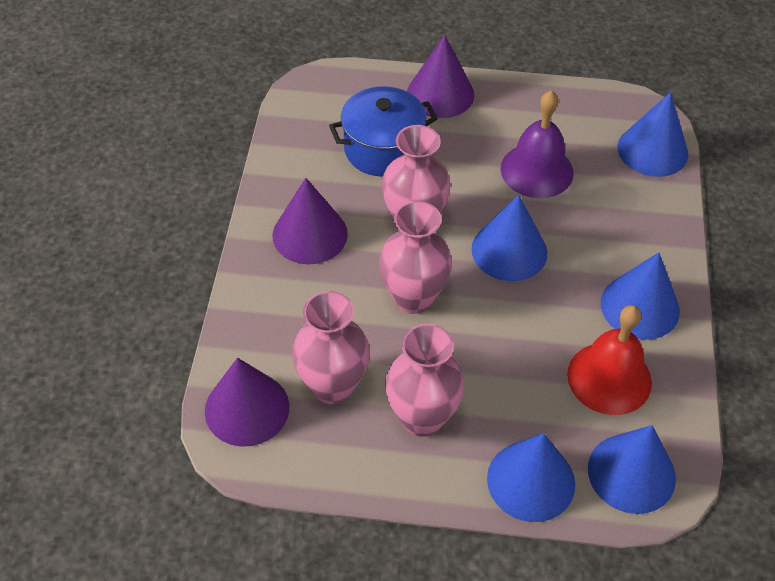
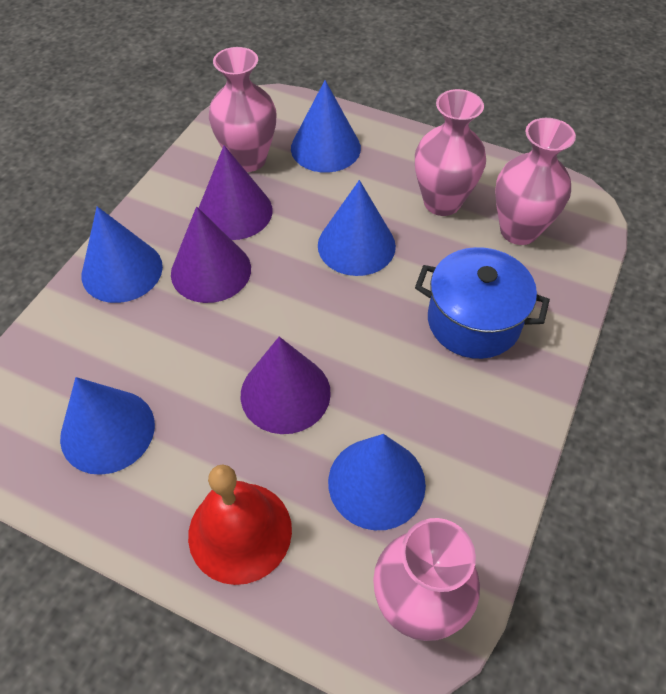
purple bell: [500,90,573,198] = 1 -> none = 0

